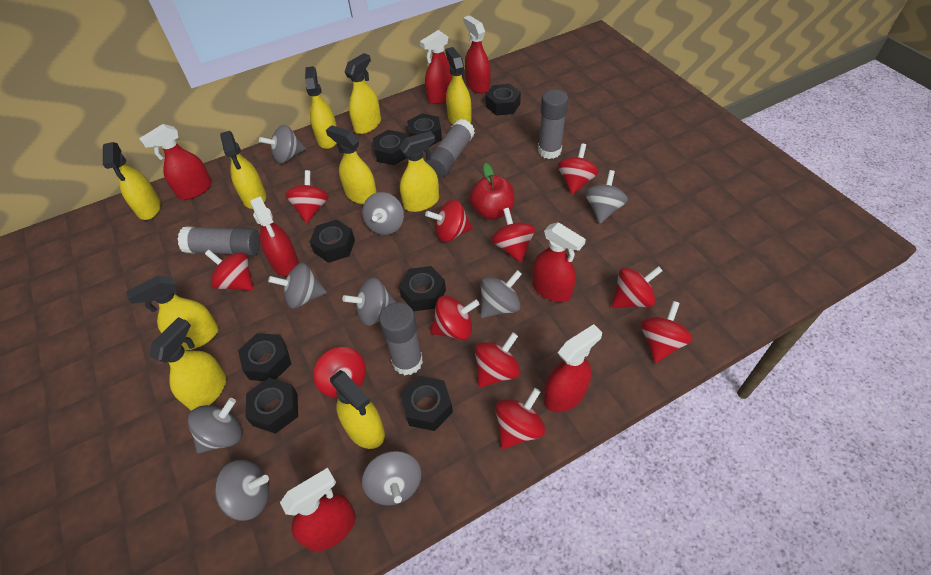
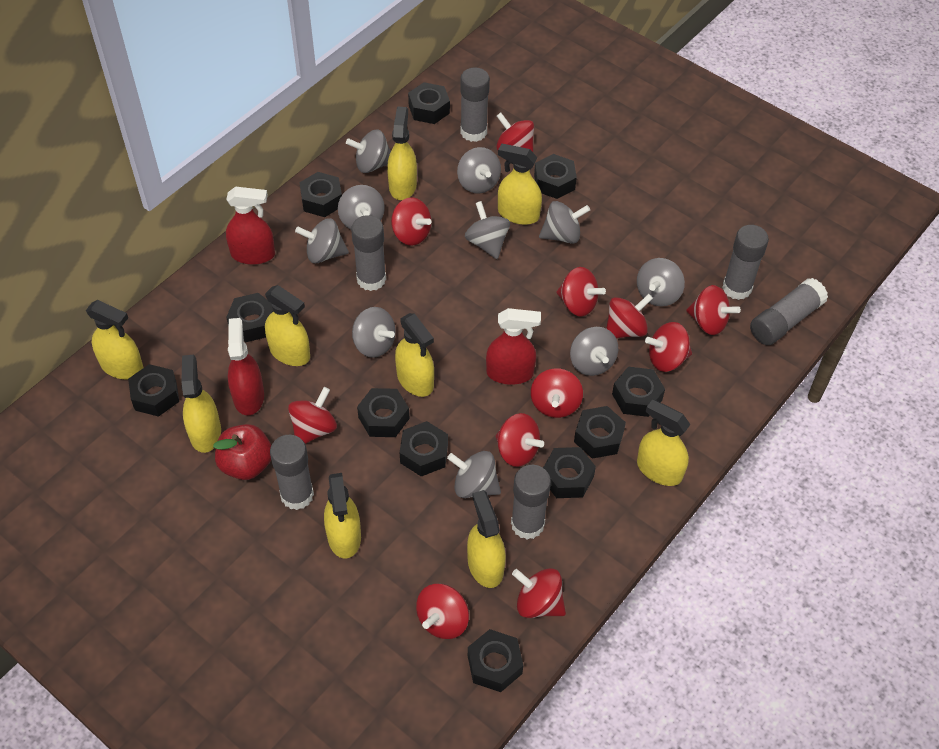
black nut: [238,333,291,381] [245,378,298,434] [310,220,355,263] [373,130,406,165] [399,266,446,311] [400,376,453,431] [407,113,442,148] [486,84,521,116] = 8 -> [128,364,179,417] [226,293,273,342] [299,172,342,217] [357,388,410,437] [400,421,448,477] [408,82,450,124] [468,629,524,692] [534,154,577,199] [543,447,596,498] [574,406,626,459] [612,367,665,417] = 11
grey glue stick: [178,226,260,256] [379,302,423,375] [426,119,475,177] [538,89,568,159] = 4 -> [270,435,314,510] [351,215,386,291] [460,68,490,142] [511,465,551,539] [722,225,769,300] [750,278,828,345] = 6
grey spinning top: [188,398,242,454] [215,460,269,521] [259,125,306,164] [268,263,327,309] [342,278,397,326] [362,192,404,235] [362,451,421,506] [480,270,522,318] [585,170,628,223] = 9 -> [295,218,349,263] [338,185,385,229] [346,130,391,173] [352,307,396,358] [447,451,501,498] [457,147,501,194] [465,201,510,259] [539,201,590,244] [570,327,618,376] [637,258,685,307] = 10
red spray bottle: [139,124,212,200] [250,196,299,276] [280,468,356,551] [420,30,452,104] [463,15,491,93] [532,222,586,302] [544,324,602,412] = 7 -> [226,187,275,265] [228,318,264,415] [486,308,541,385] = 3
yellow spray bottle: [103,142,161,220] [126,275,219,350] [149,317,227,411] [220,131,266,209] [305,66,337,149] [326,125,377,204] [330,370,385,449] [344,53,381,134] [399,131,439,212] [445,47,471,125] = 10 -> [86,300,144,379] [181,355,221,453] [265,285,310,366] [324,473,361,558] [387,107,417,200] [395,313,434,397] [467,490,506,588] [498,143,542,225] [637,399,690,486] = 9

